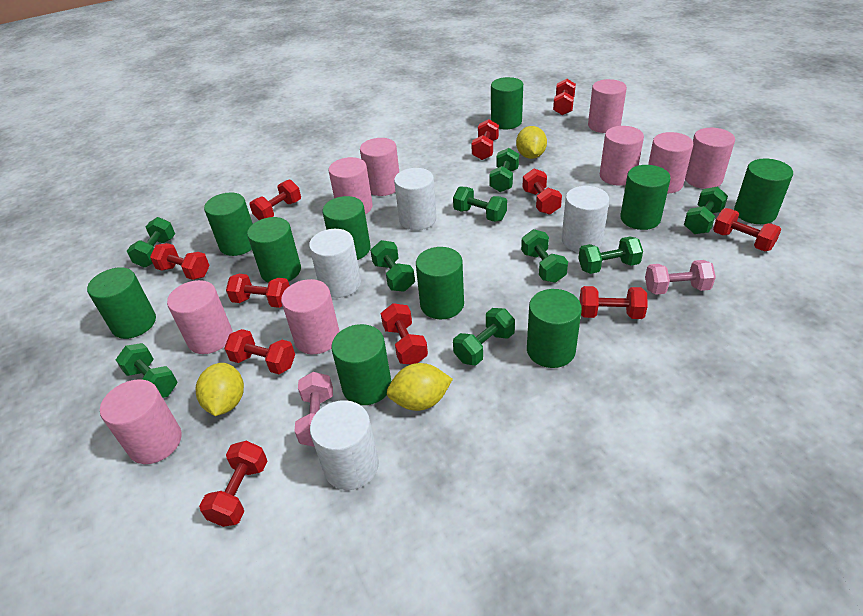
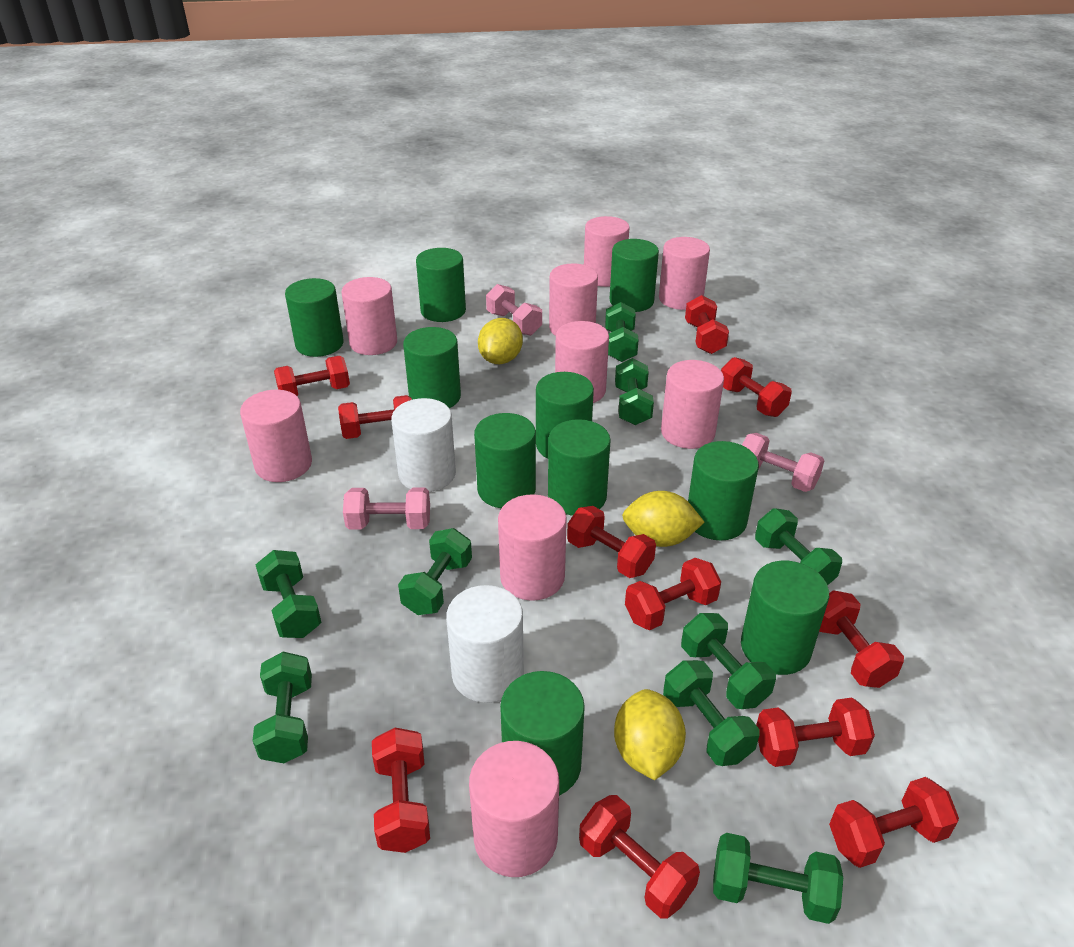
pink dumbbell: [295,372,333,447] [645,260,716,295] = 2 -> [343,488,430,529] [486,284,542,336] [742,433,825,492] = 3
white cylinder: [309,229,361,298] [310,400,379,490] [394,168,437,230] [562,186,609,252] = 4 -> [391,398,456,492] [446,585,524,703] = 2

